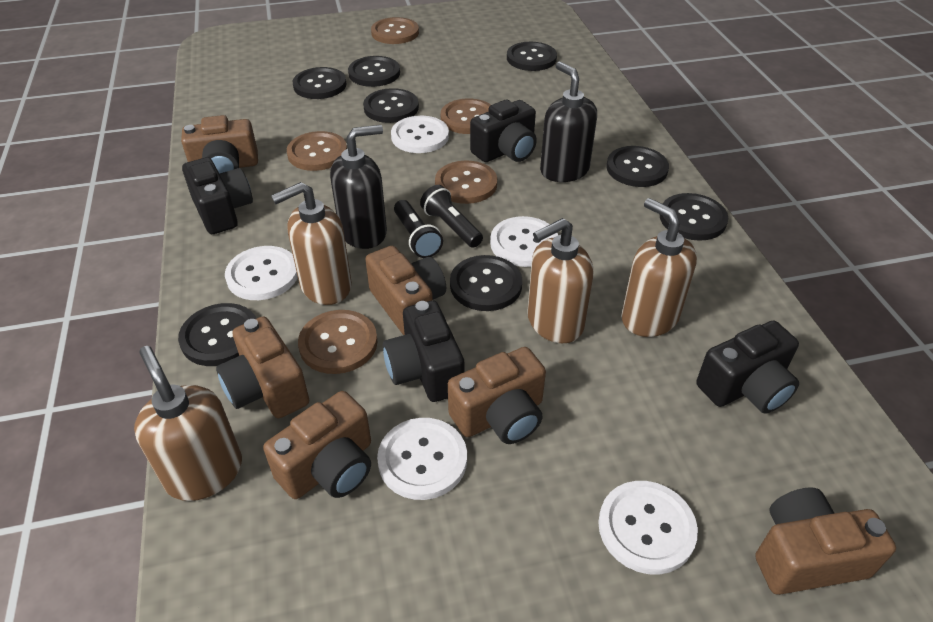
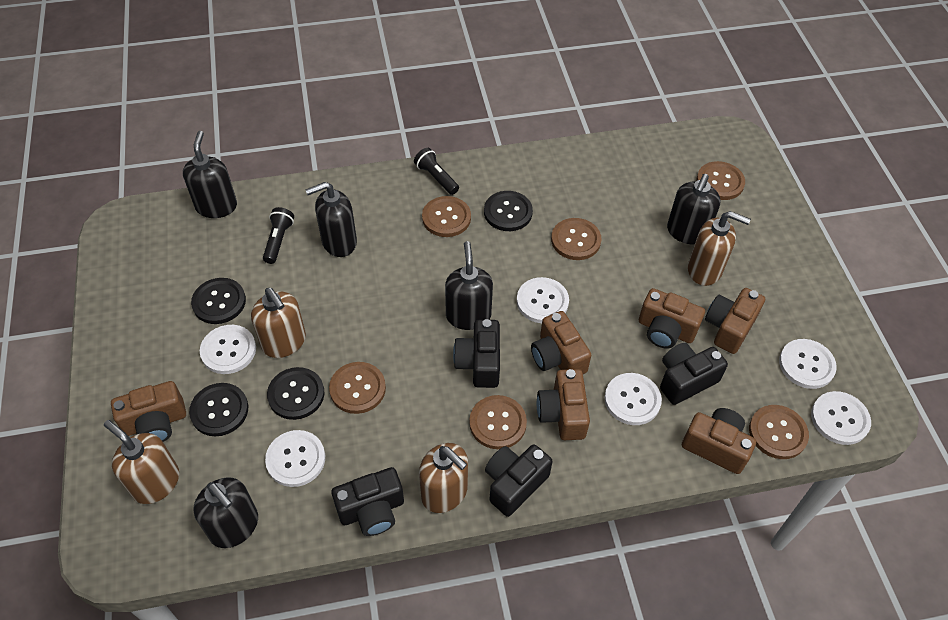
black button: [178,303,256,366] [293,67,347,99] [348,56,400,87] [363,88,419,123] [450,255,522,311] [507,42,557,71] [607,146,669,187] [660,193,728,241] = 8 -> [189,383,248,436] [191,278,246,324] [267,367,324,420] [484,191,533,231] = 4
black soap dispenser: [330,125,387,249] [540,62,597,182] = 2 -> [183,131,237,218] [194,477,258,548] [305,182,357,257] [445,241,493,330] [667,174,721,245] = 5
brown button: [287,131,347,171] [298,310,378,374] [371,17,419,44] [435,161,497,204] [441,99,491,134] = 5 -> [329,362,386,414] [422,196,471,237] [469,395,527,449] [551,218,601,260] [697,161,745,200] [749,405,809,459] = 6
white button: [225,246,298,300] [377,418,467,500] [391,116,449,153] [490,216,558,267] [598,481,698,575] = 5 -> [200,325,256,374] [265,430,325,487] [517,277,569,323] [604,373,662,425] [779,339,837,389] [811,391,871,445] = 6

